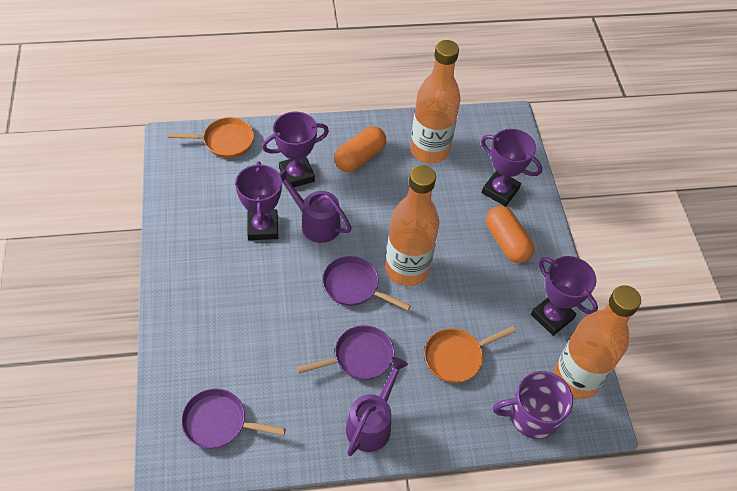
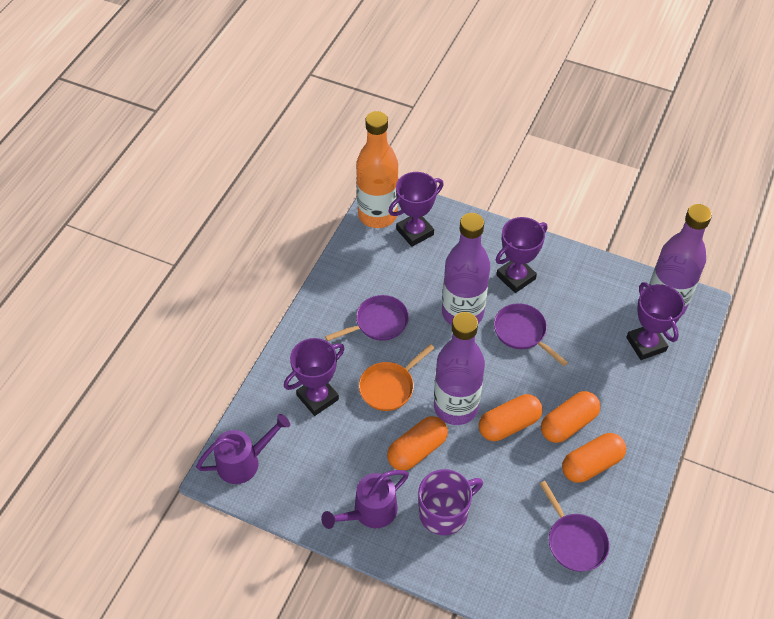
orange bottle: [385,165,440,286] [410,40,461,164] [554,285,641,399] = 3 -> [356,111,398,228] = 1
orange capsule: [334,126,386,172] [486,206,534,263] = 2 -> [387,416,448,470] [479,394,543,441] [541,391,600,443] [562,433,626,483] = 4
orange pan: [168,117,254,158] [424,326,516,383] = 2 -> [359,344,434,411] = 1
purple bottle: none = 0 -> [434,312,485,425] [442,213,490,325] [649,204,712,316] = 3

